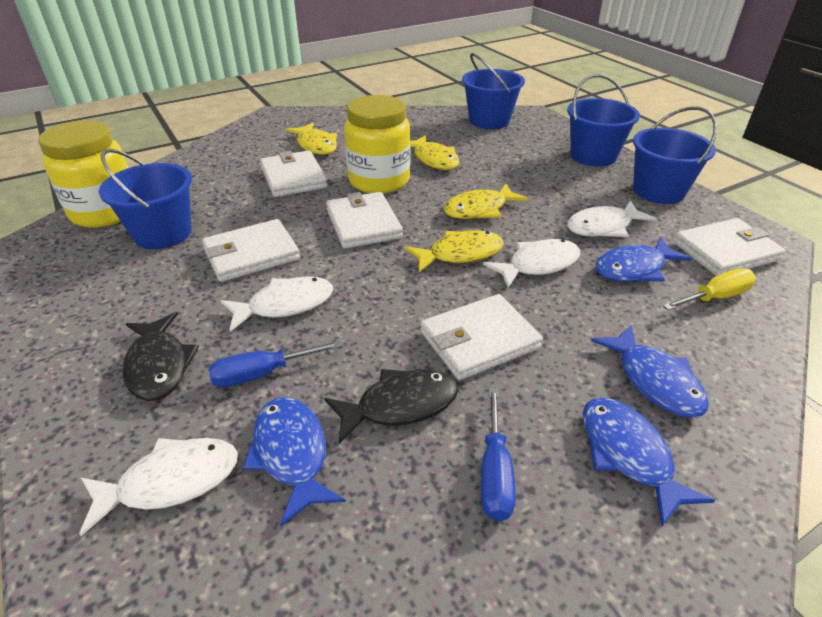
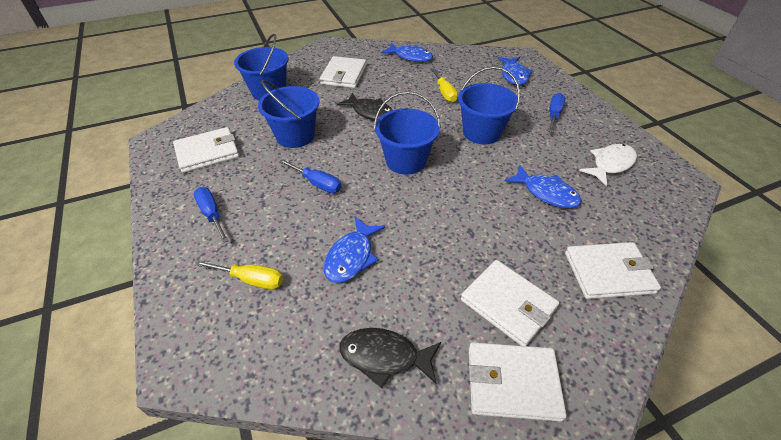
blue screwdriver: [208,341,342,387] [481,388,516,521] = 2 -> [194,187,229,243] [279,159,341,193] [548,93,566,132] = 3
white fish: [79,438,238,536] [221,276,333,332] [483,239,580,288] [567,200,657,237] = 4 -> [579,144,637,186] = 1
yellow fish: [285,123,337,155] [405,230,504,272] [410,135,459,170] [444,184,529,219] = 4 -> none = 0
yellow jar: [38,120,128,228] [344,95,410,194] = 2 -> none = 0
yellow screwdriver: [663,268,756,310] = 1 -> [195,260,283,289] [431,68,458,102] = 2

